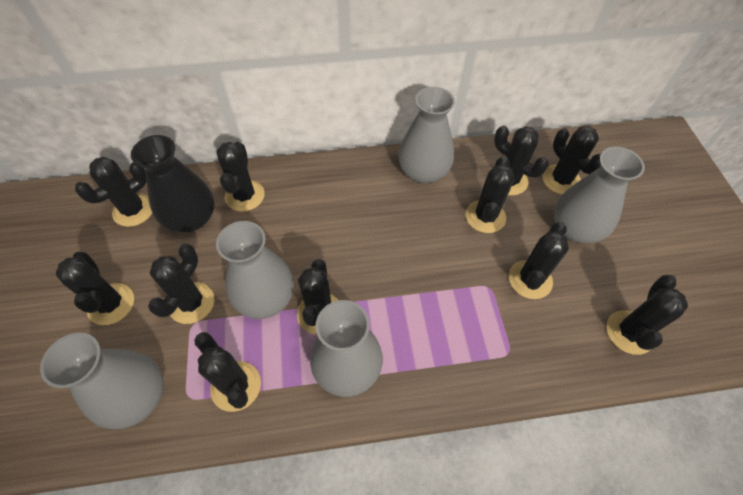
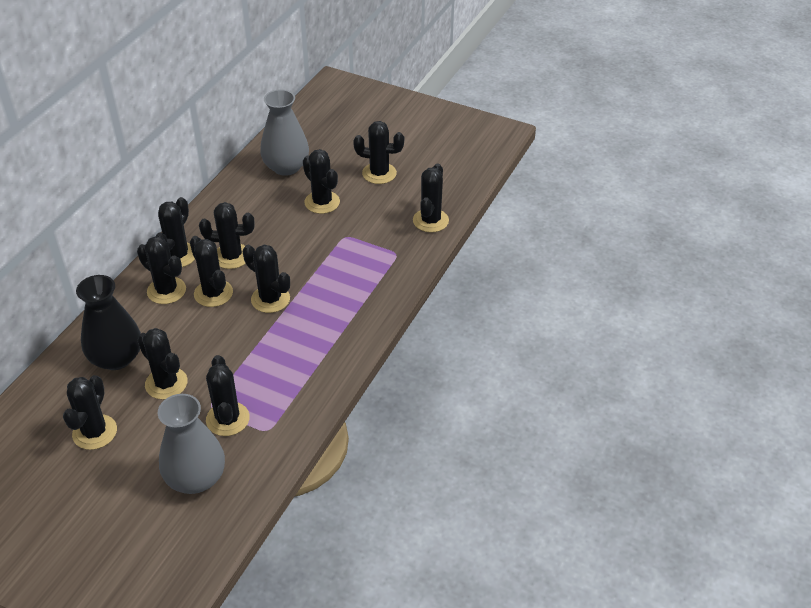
grey vase: [40,333,164,429] [216,221,294,319] [310,300,383,397] [398,87,455,183] [554,147,645,243] = 5 -> [158,394,225,494] [260,89,309,176] = 2

